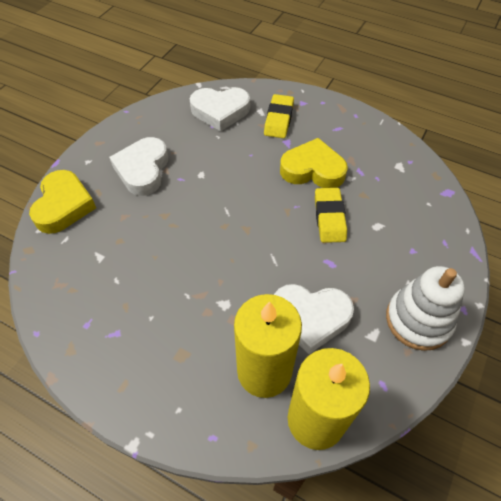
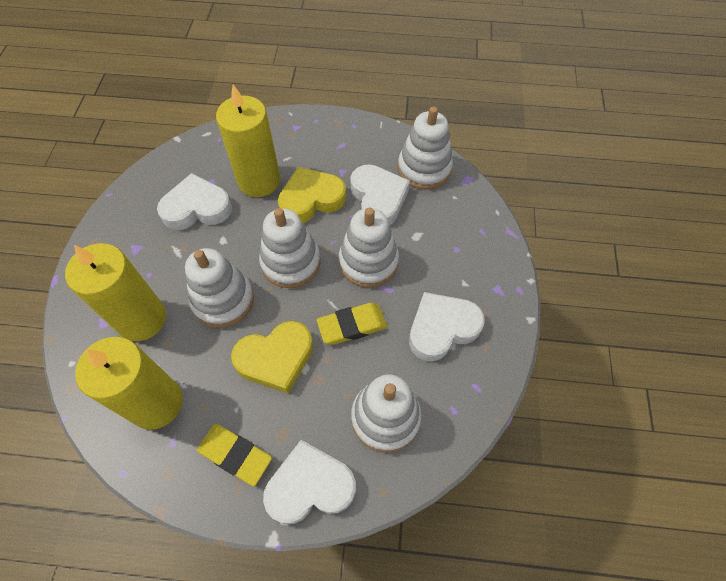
white heart: [109,137,168,196] [190,87,250,131] [274,284,354,354] = 3 -> [157,173,232,230] [263,440,356,524] [350,164,410,225] [409,292,485,362] = 4
white stacking toy: [386,266,465,351] = 1 -> [185,248,254,328] [259,208,321,288] [339,208,399,287] [351,375,422,453] [398,107,453,190] = 5
yellow candle: [234,294,302,398] [288,348,370,450] = 2 -> [65,243,166,341] [75,337,183,430] [216,85,280,197] = 3

